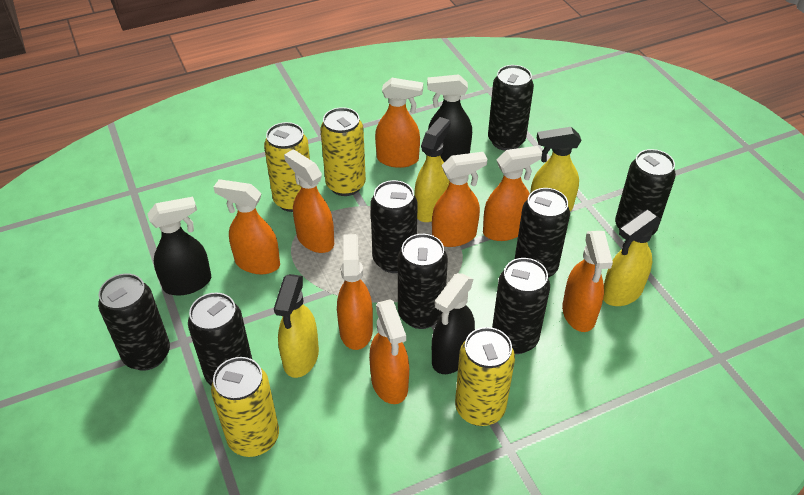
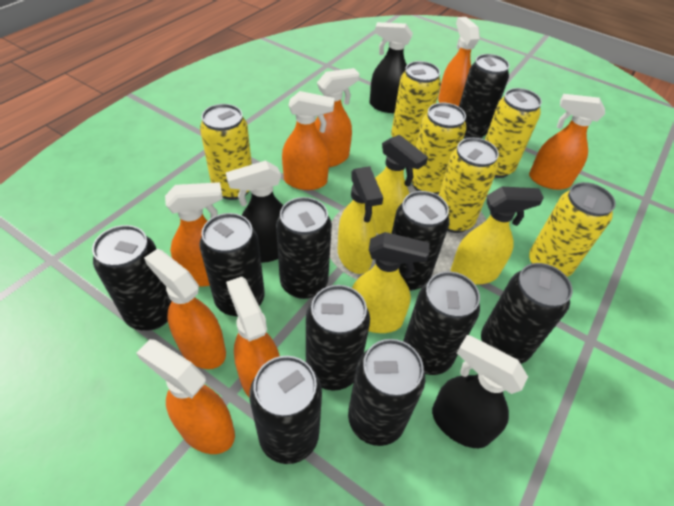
black can: [98,273,170,371] [188,293,252,385] [370,180,418,273] [398,234,448,329] [488,65,534,151] [492,258,550,354] [515,188,570,278] [615,149,676,235] = 8 -> [92,225,172,331] [199,213,265,317] [249,356,322,464] [276,197,332,299] [306,285,370,391] [348,339,425,446] [391,191,450,291] [403,271,480,375] [459,54,509,139] [481,263,573,364] = 10
yellow can: [211,357,279,457] [264,122,310,212] [320,107,366,196] [455,327,515,426] = 4 -> [200,104,252,200] [391,61,441,147] [411,103,466,194] [439,138,499,233] [485,88,542,178] [529,182,616,277] = 6

